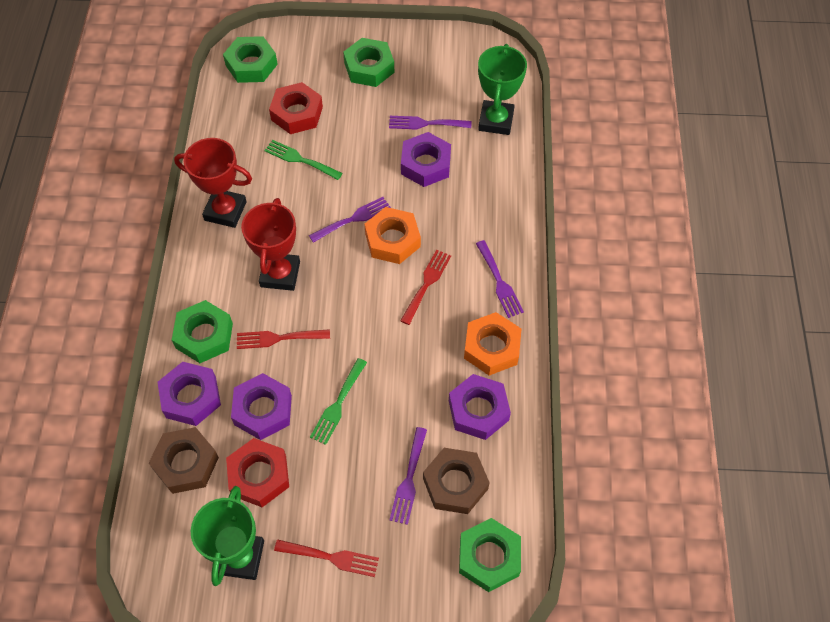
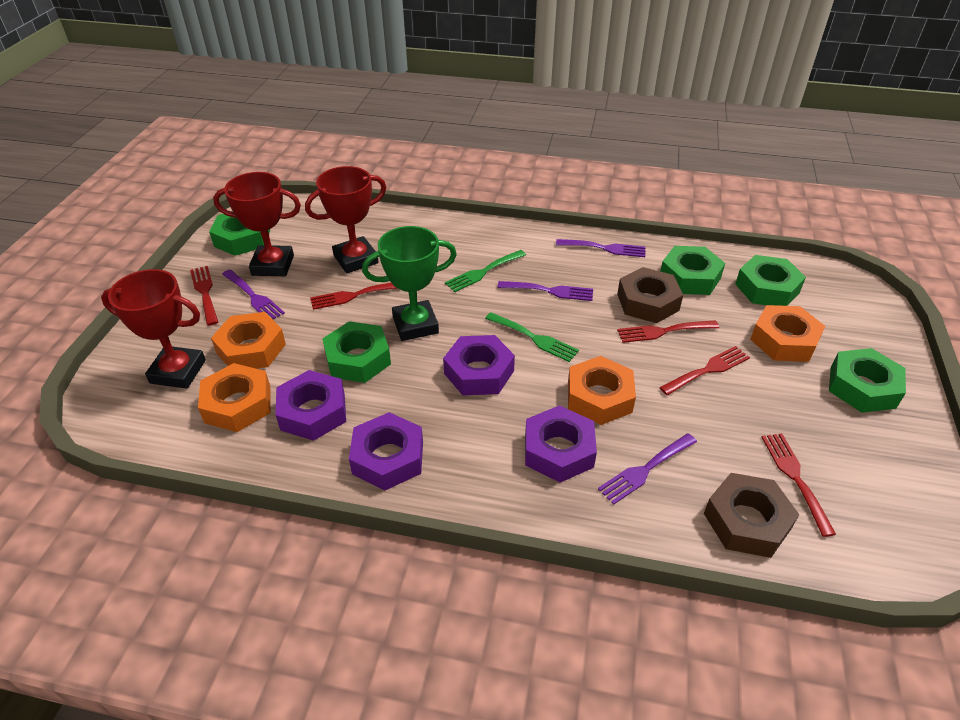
green nut: [172,300,233,363] [223,36,278,83] [343,38,394,87] [459,518,521,592] = 4 -> [209,211,270,256] [322,321,391,383] [660,246,725,295] [735,255,806,306] [829,348,906,413] = 5
green trophy: [191,486,264,586] [478,44,527,135] = 2 -> [362,226,457,341] = 1
orange nut: [364,207,421,264] [464,312,521,375] = 2 -> [198,363,271,432] [211,312,286,369] [568,356,636,425] [750,305,825,362] = 4
red fork: [237,329,330,349] [274,539,379,577] [400,250,451,325] = 3 -> [190,266,218,326] [310,283,397,310] [617,320,719,343] [659,346,750,395] [761,433,836,537] = 5
red nut: [226,438,289,507] [269,82,323,134] = 2 -> none = 0
red trophy: [174,138,252,228] [241,198,300,291] = 2 -> [101,269,206,389] [213,172,301,276] [305,166,386,273] = 3

